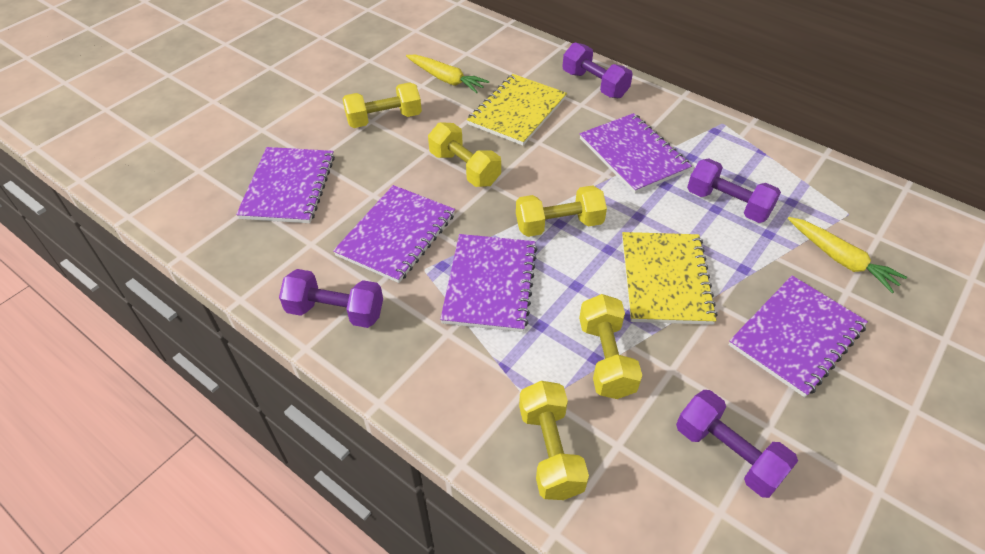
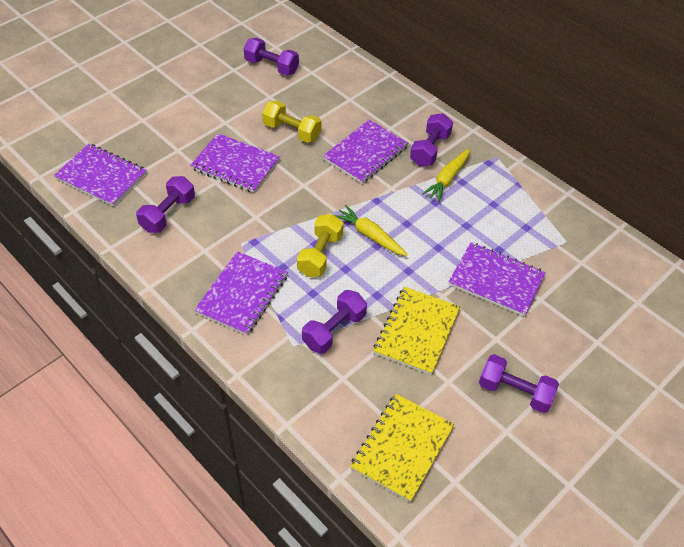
purple dumbbell: [279,269,383,328] [562,42,633,98] [676,390,798,498] [687,158,781,223] = 4 -> [136,176,195,233] [244,38,299,75] [302,290,367,354] [410,113,453,166] [479,354,559,413] = 5
yellow dumbbell: [342,82,422,128] [428,122,501,187] [516,185,607,237] [519,381,589,500] [579,294,642,399] = 5 -> [262,100,321,143] [297,214,344,277] = 2

